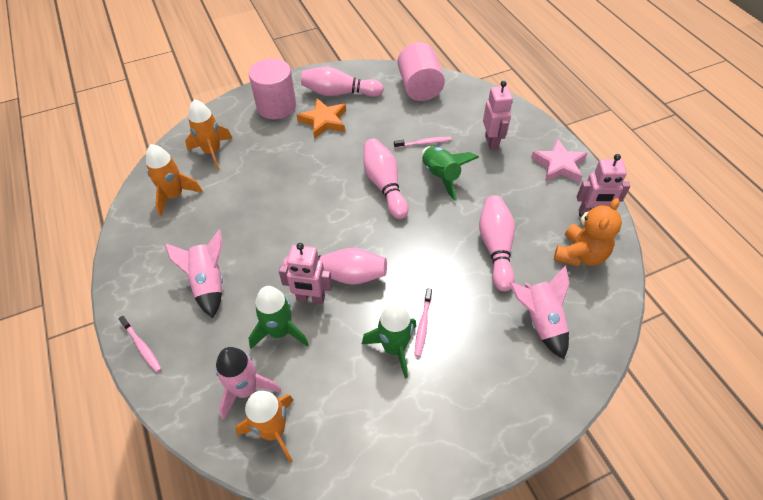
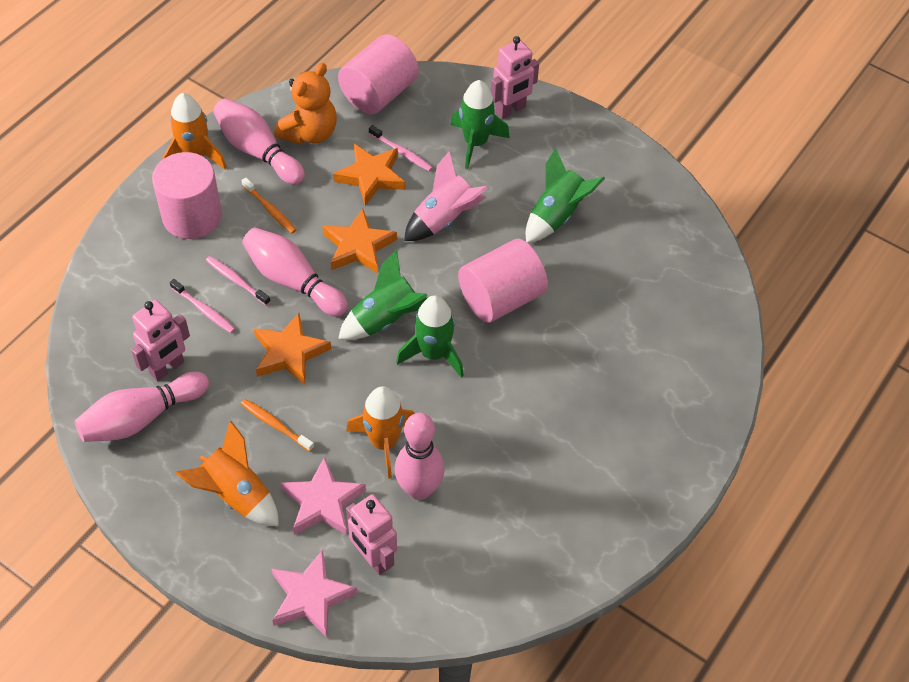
green rocket: [248,286,309,349] [362,303,416,379] [422,146,479,201] = 3 -> [338,250,428,340] [396,296,464,378] [451,80,510,169] [526,148,605,243] = 4
orange star: [297,98,346,139] = 1 -> [254,313,331,385] [322,209,397,274] [333,144,405,206] = 3
orange toothbrush: none = 0 -> [240,399,314,452] [242,177,296,233] = 2
pink cylinder: [249,58,296,119] [397,42,445,101] = 2 -> [152,152,222,239] [338,34,419,114] [458,239,548,323] = 3
pink rocket: [165,230,223,318] [216,347,281,419] [509,266,570,359] = 3 -> [404,152,488,241] = 1
pink star: [531,139,587,183] = 1 -> [271,550,358,638] [280,456,366,535] = 2

